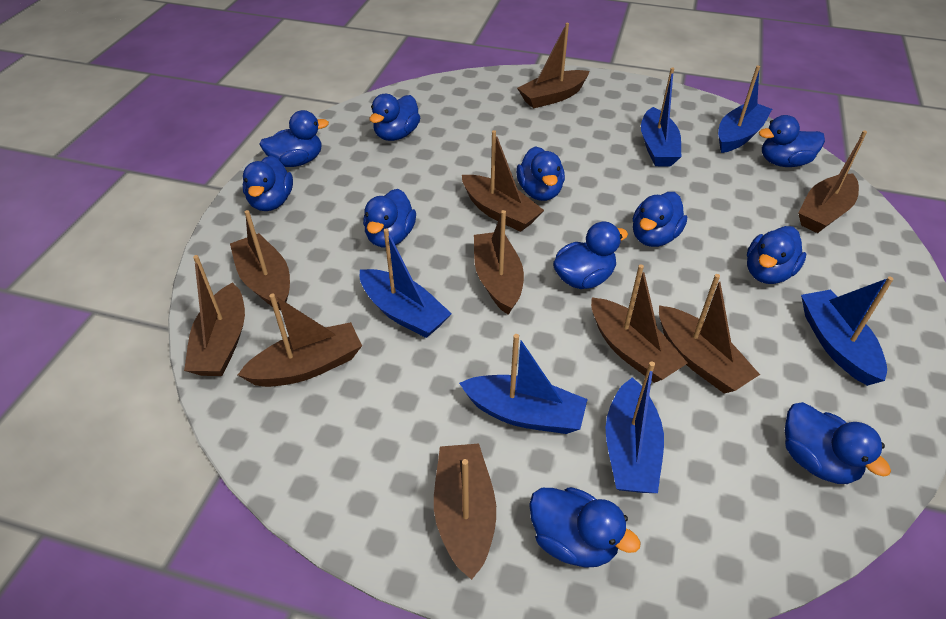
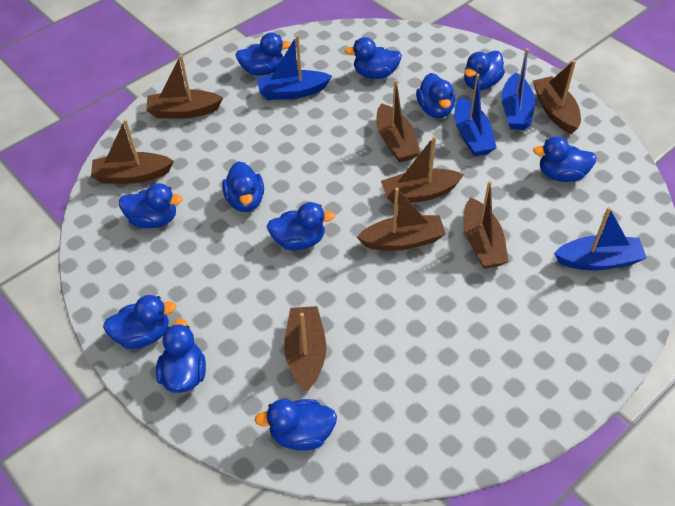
blue boat: [360,228,452,338] [459,334,588,434] [605,362,664,493] [641,68,681,166] [718,65,772,153] [801,277,893,386] = 6 -> [257,35,332,100] [454,74,497,157] [501,48,535,130] [554,207,647,270] = 4
brown boat: [184,255,245,376] [230,210,290,310] [238,294,362,387] [434,443,496,580] [462,130,544,232] [474,210,524,315] [517,23,589,109] [591,264,688,383] [659,274,760,394] [798,130,867,233] = 10 -> [91,119,174,184] [146,55,223,119] [284,306,326,392] [357,188,446,251] [377,80,421,163] [381,136,464,204] [463,181,509,269] [533,60,581,134] = 8

